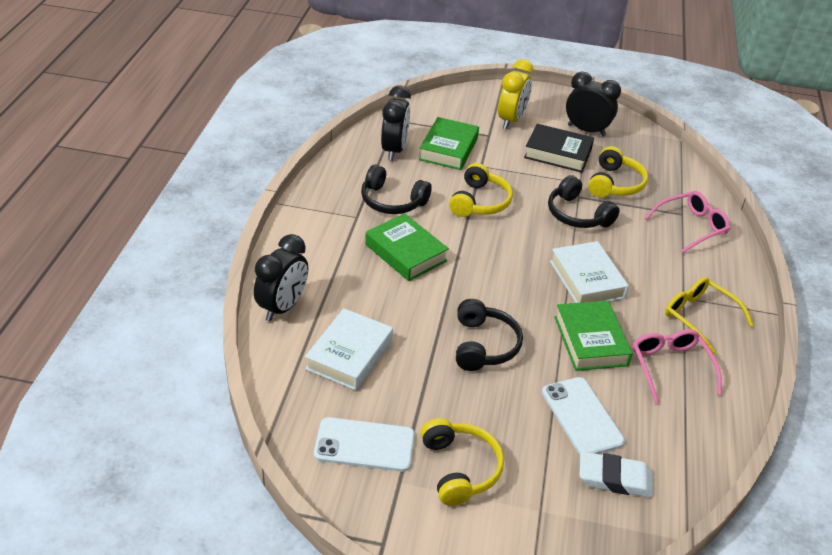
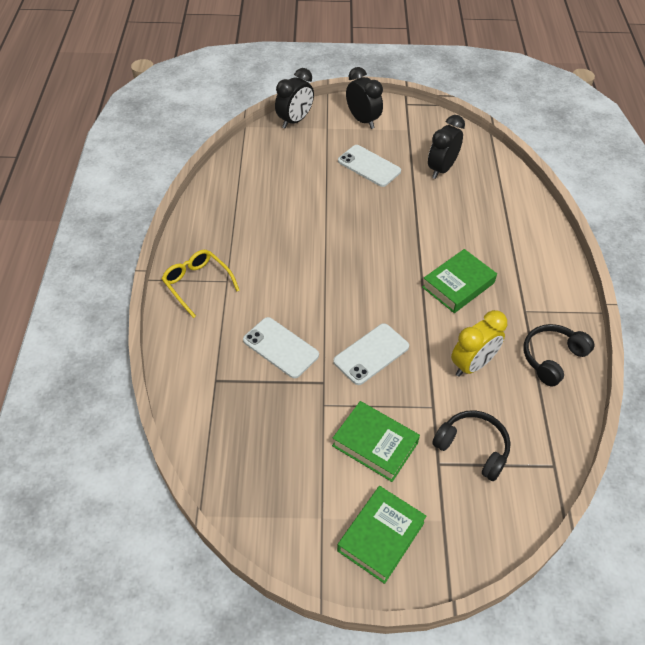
black book: [524,124,594,173] = 1 -> none = 0
black headphones: [361,165,432,214] [456,299,523,371] [548,175,620,228] = 3 -> [432,410,511,481] [524,324,594,387] = 2
pink glasses: [633,329,722,403] [645,191,730,253] = 2 -> none = 0
white book: [305,308,393,390] [550,241,629,303] = 2 -> none = 0
white eraser: [580,452,653,497] = 1 -> none = 0
white phone: [314,417,415,472] [542,377,625,455] = 2 -> [243,317,319,378] [333,323,409,385] [338,145,401,187] = 3
yellow headphones: [420,418,504,506] [449,163,513,217] [588,146,648,198] = 3 -> none = 0

